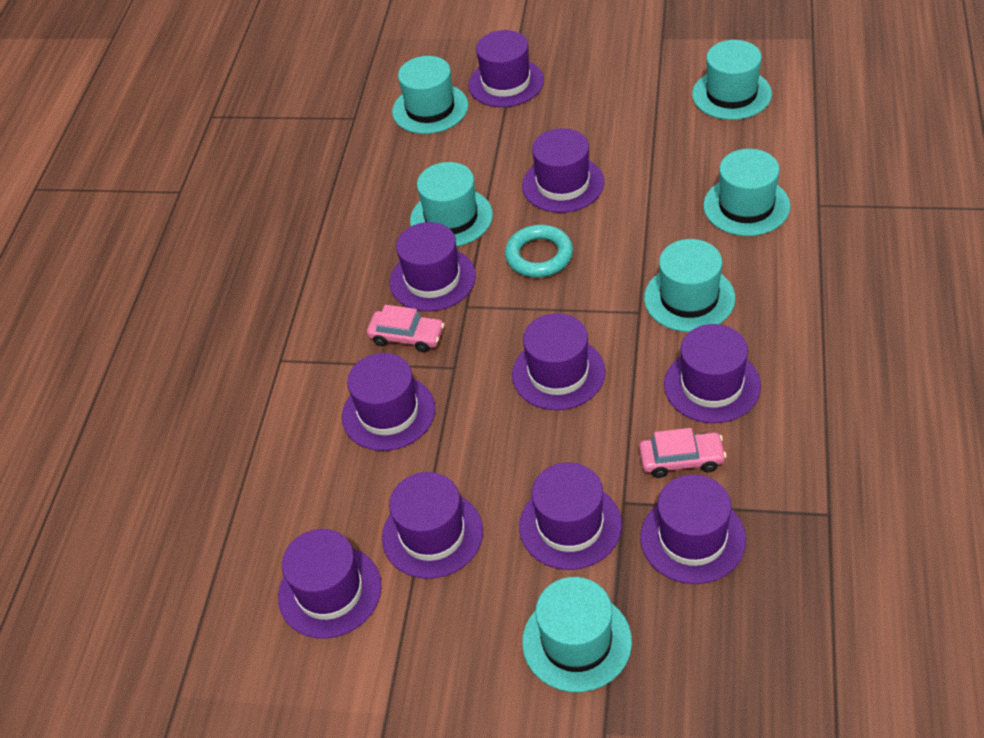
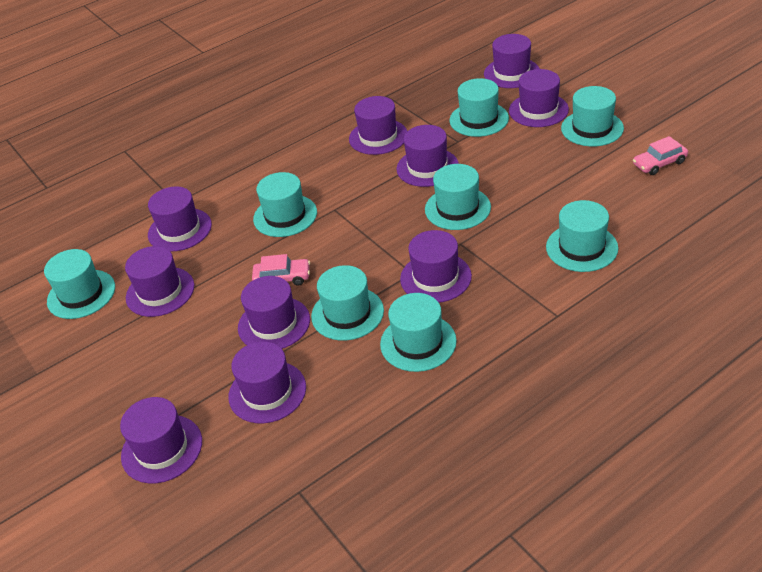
turquoise hat: [392,56,468,134] [410,162,493,247] [522,577,632,692] [644,239,735,332] [692,40,772,120] [703,149,790,236] = 6 -> [44,249,115,319] [253,172,317,237] [311,265,384,341] [380,293,457,372] [425,164,491,230] [449,78,509,137] [546,200,618,272] [561,86,624,147] = 8
turquoise ring: [505,225,573,278] = 1 -> none = 0

